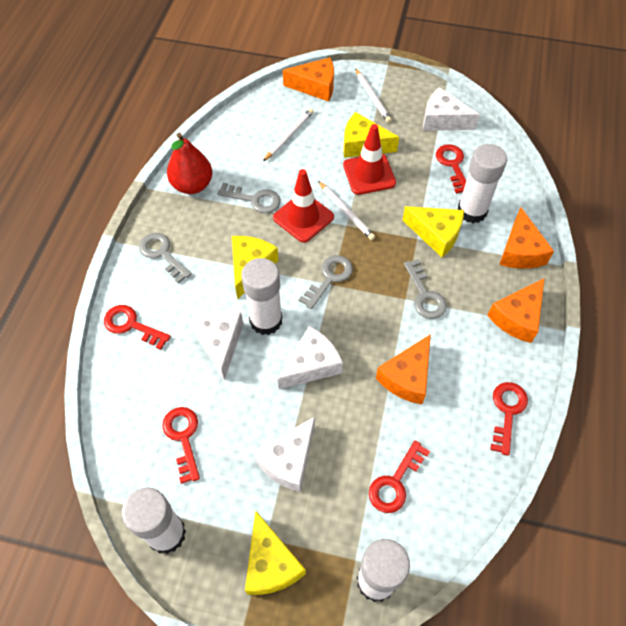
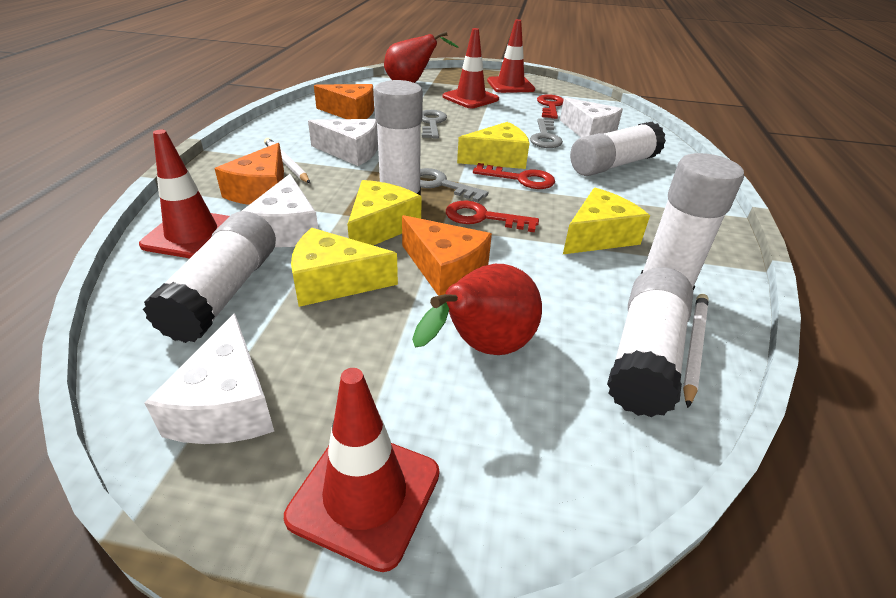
grey key: [139,233,191,283] [217,183,281,213] [299,255,353,309] [404,259,447,319] = 4 -> [420,168,488,202] [422,110,447,138] [530,118,563,148] = 3
orange cheese: [283,57,334,102] [376,334,431,404] [487,278,545,343] [499,207,554,269] = 4 -> [214,143,284,205] [314,84,374,119] [402,215,492,296] = 3
red key: [104,305,171,350] [162,407,200,484] [369,441,430,513] [436,144,466,194] [490,382,528,456] = 5 -> [446,201,539,232] [473,163,555,189] [537,94,564,119] = 3
red pear: [167,133,212,194] = 1 -> [384,31,459,83] [412,264,542,355] = 2
red traffic cone: [273,169,334,243] [343,124,396,195] = 2 -> [139,130,229,258] [284,368,439,572] [443,28,499,108] [487,19,535,93] = 4
white glue stick: [122,488,186,554] [241,258,282,335] [356,539,410,602] [457,144,507,223] = 4 -> [143,211,276,343] [374,80,423,196] [570,121,666,176] [607,267,693,417] [640,153,744,291] = 5
white pencil: [263,108,314,161] [318,181,375,240] [355,68,392,123] = 3 -> [264,138,310,183] [683,294,709,408] = 2

